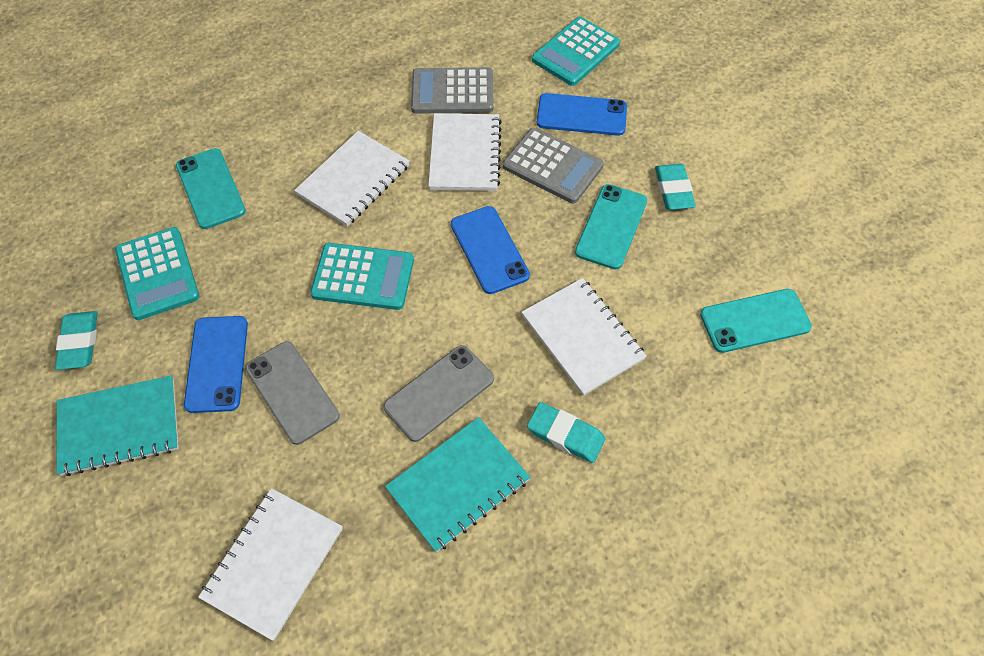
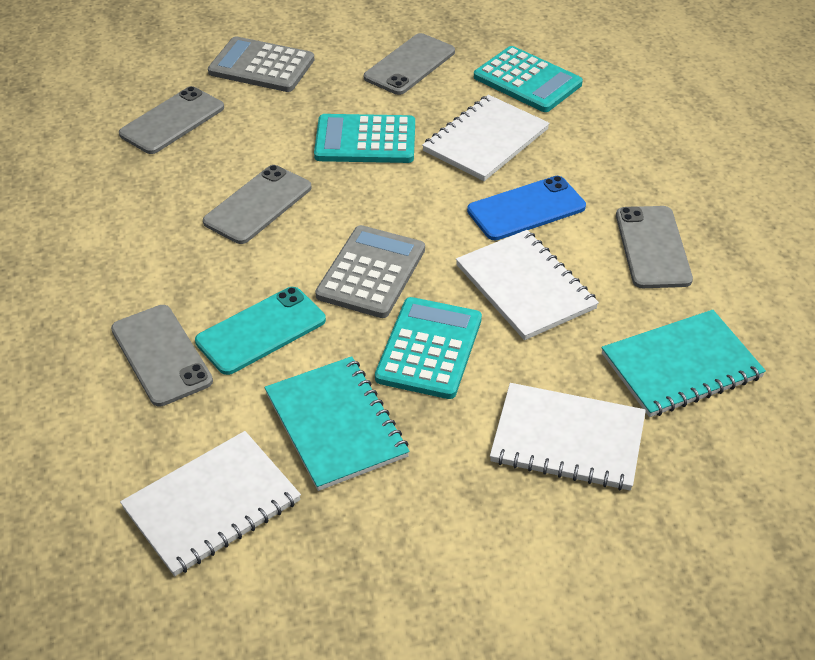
blue phone: [184,316,248,413] [451,206,530,294] [537,93,627,136] = 3 -> [467,176,586,240] = 1
grey phone: [245,341,340,445] [383,345,494,442] = 2 -> [111,305,213,407] [119,86,224,154] [203,165,311,244] [364,33,455,95] [616,206,693,288] = 5
turquoise eraser: [55,311,98,370] [527,402,605,463] [655,164,696,210] = 3 -> none = 0
turquoise phone: [176,148,246,229] [575,184,647,270] [700,289,812,353] = 3 -> [195,287,326,375] = 1

